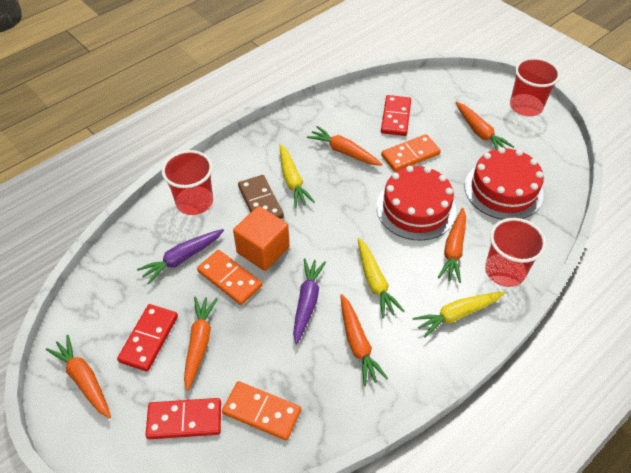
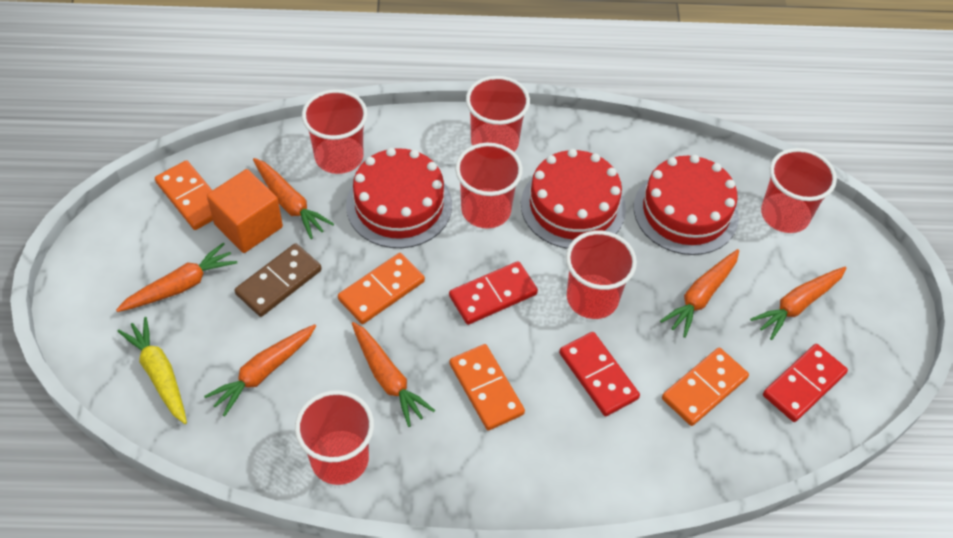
orange domino: [197,250,262,305] [222,381,301,441] [381,134,441,172] = 3 -> [155,160,213,230] [338,253,425,324] [449,344,525,430] [662,348,749,426] = 4
purple carrot: [137,229,224,285] [293,258,326,345] = 2 -> none = 0
red cake: [376,166,456,240] [465,147,544,220] = 2 -> [346,148,452,248] [521,149,626,249] [634,155,739,255] = 3
red cup: [162,150,213,215] [485,218,546,287] [510,57,561,116] = 3 -> [295,390,374,485] [302,89,368,174] [455,143,523,228] [466,76,530,152] [566,231,637,319] [761,148,837,233] = 6
yellow carrot: [280,144,315,208] [358,238,405,318] [412,291,505,338] = 3 -> [118,317,187,424] = 1

